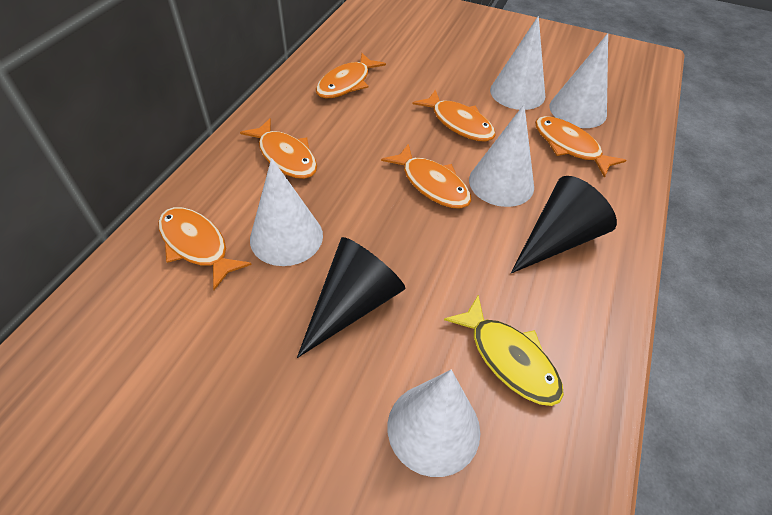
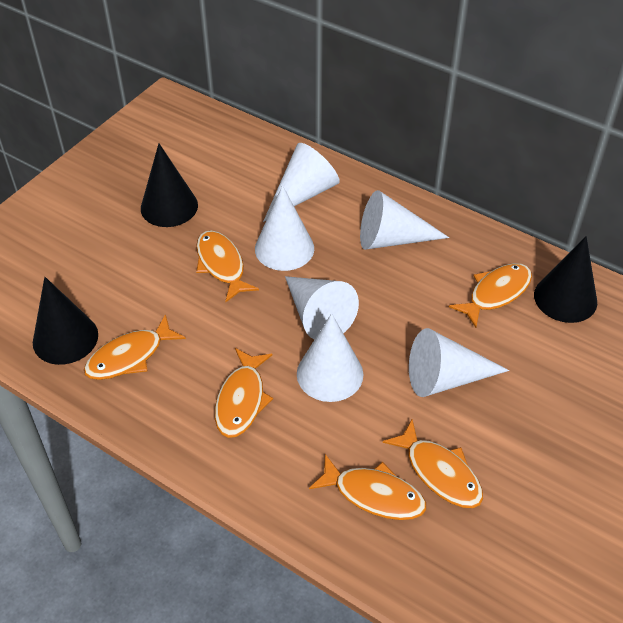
black cone: [297,237,405,358] [511,176,617,273] = 2 -> [33,277,98,365] [141,144,198,227] [534,236,597,323] = 3
white cone: [250,158,323,266] [387,370,480,477] [469,105,534,207] [490,16,545,110] [550,33,608,128] = 5 -> [255,185,314,271] [263,143,340,222] [285,276,359,340] [297,313,363,402] [360,190,449,250] [409,328,509,397] = 6
yellow fish: [444,295,564,406] = 1 -> none = 0

